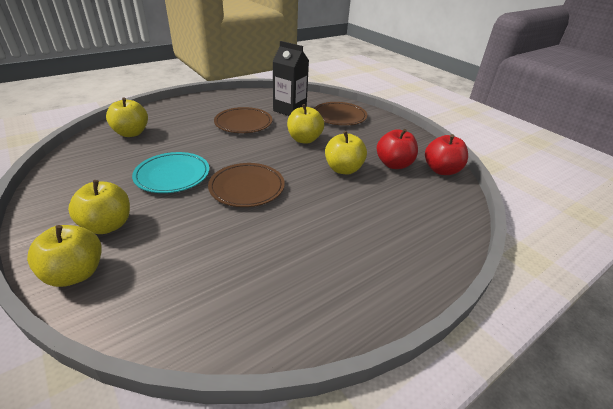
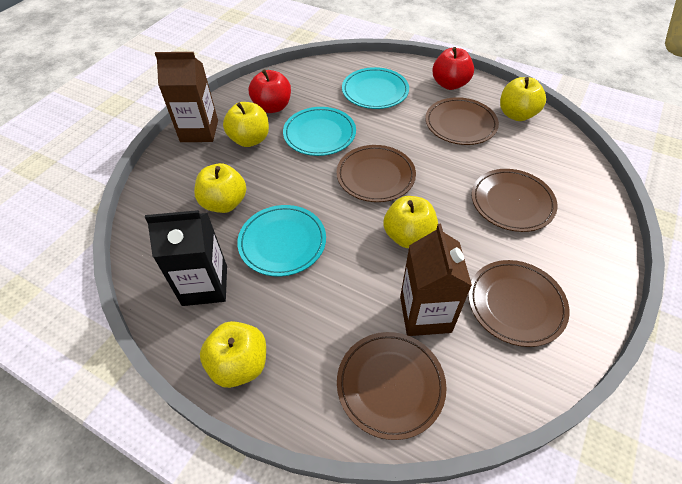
brown carton: none = 0 -> [155,52,218,142] [400,224,472,336] = 2
brown plate: [208,163,285,207] [214,107,272,133] [314,102,367,126] = 3 -> [336,145,416,202] [337,332,447,440] [425,97,499,145] [468,260,570,347] [471,169,557,232] = 5
turquoise plate: [132,152,209,193] = 1 -> [237,205,326,276] [283,107,356,156] [342,67,409,109] = 3

